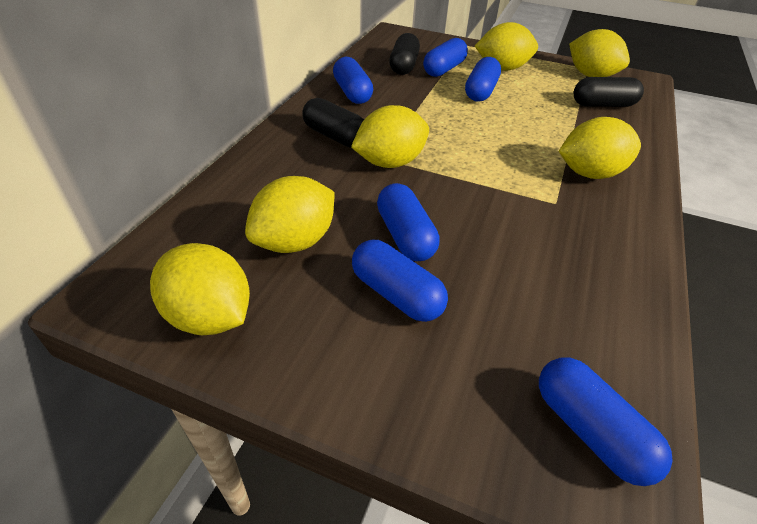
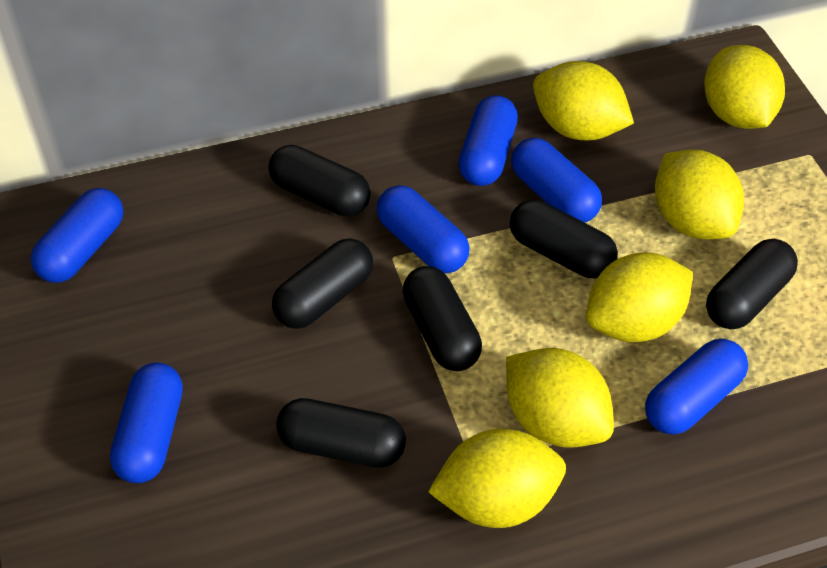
black capsule: [302,98,364,147] [389,33,420,75] [574,77,644,107] = 3 -> [268,145,371,216] [272,238,373,329] [276,398,406,468] [403,266,482,371] [510,200,618,278] [706,239,798,329] = 6

